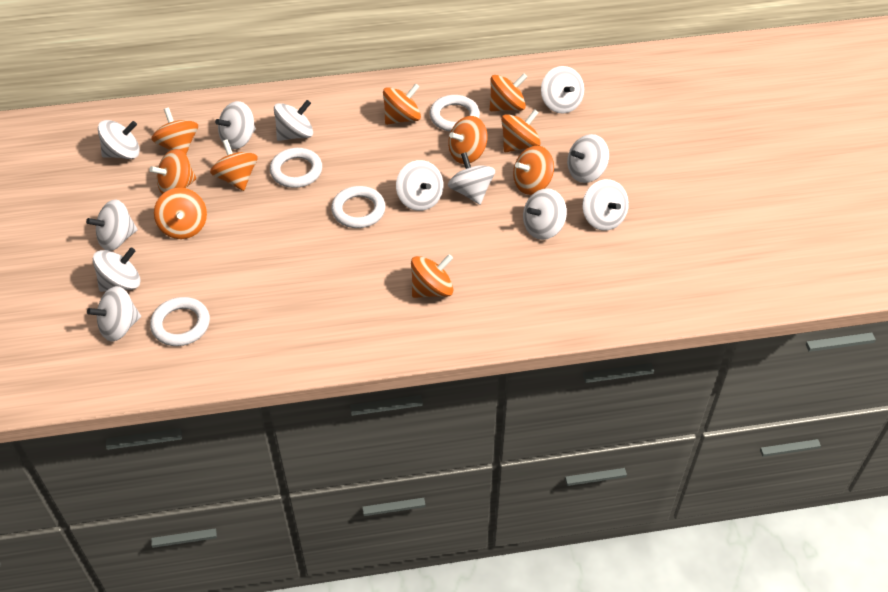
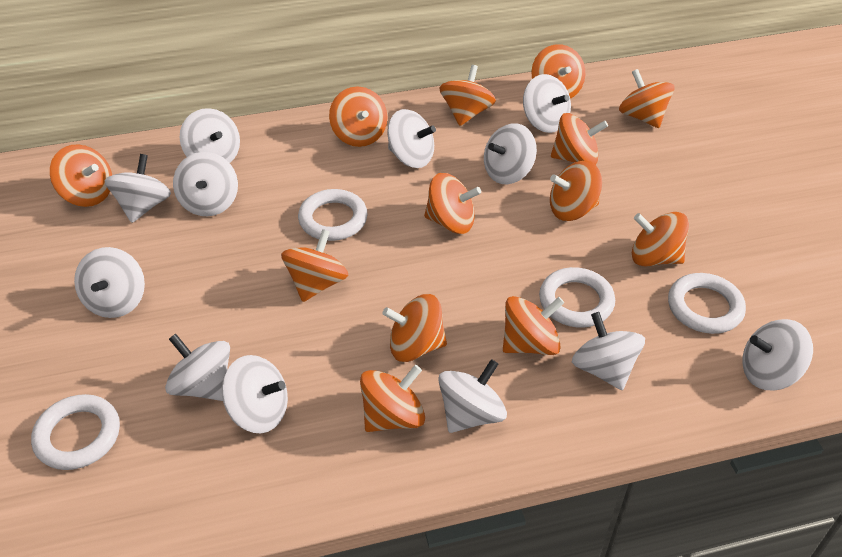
orange spinning top: [149,149,196,194] [151,108,198,154] [154,188,207,239] [210,139,258,191] [383,83,421,125] [411,254,453,298] [448,116,487,164] [490,73,527,111] [501,109,541,152] [513,146,554,195] = 10 -> [50,144,112,207] [281,229,348,302] [329,86,387,147] [360,365,425,432] [382,294,447,362] [424,173,481,234] [439,65,496,126] [503,296,564,355] [532,44,585,99] [550,161,602,221] [551,113,608,165] [619,69,675,128] [632,212,689,266] = 13

